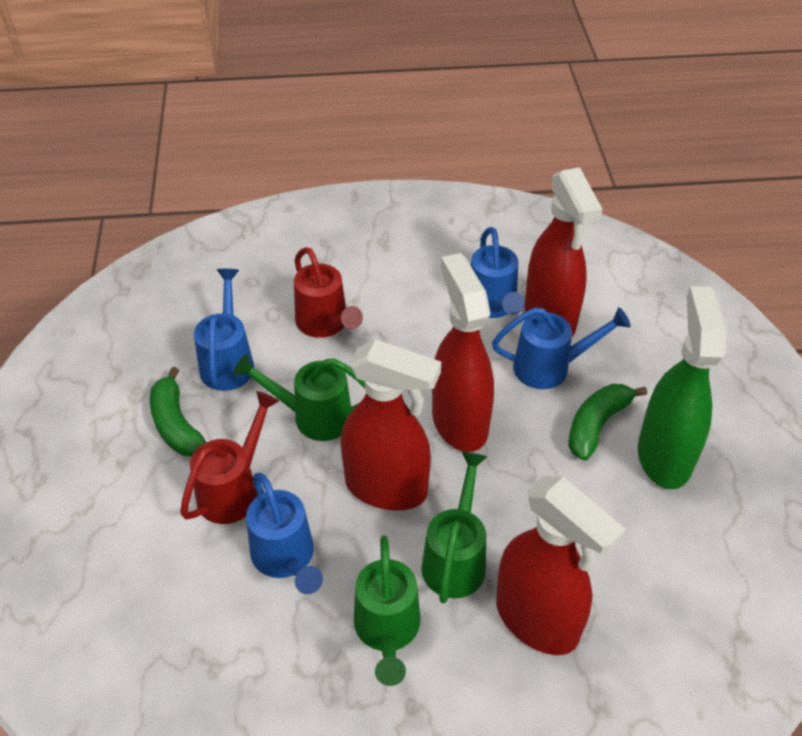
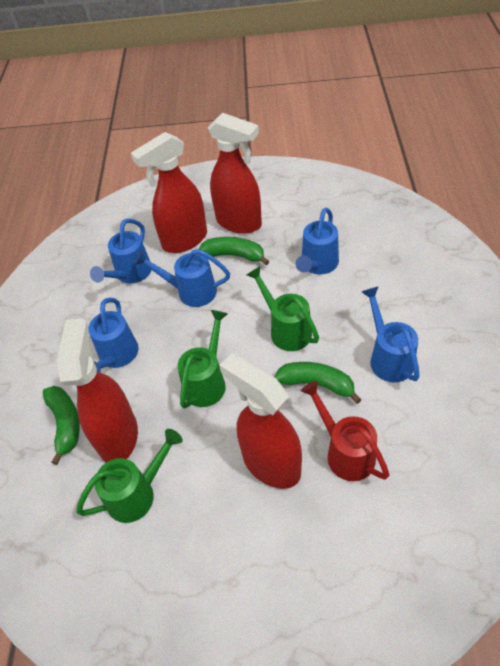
blue watering can: [194,269,254,391] [246,472,323,594] [471,227,525,318] [492,307,631,389] = 4 -> [89,298,139,372] [90,218,152,284] [134,249,230,307] [296,208,339,274] [362,286,420,382] = 5
green banana: [150,367,206,457] [568,384,647,461] = 2 -> [43,386,80,465] [199,237,270,265] [274,362,362,404] = 3
green spray bottle: [638,286,727,489] = 1 -> none = 0
red watering can: [180,391,279,524] [294,247,363,338] = 2 -> [301,381,389,481] = 1

